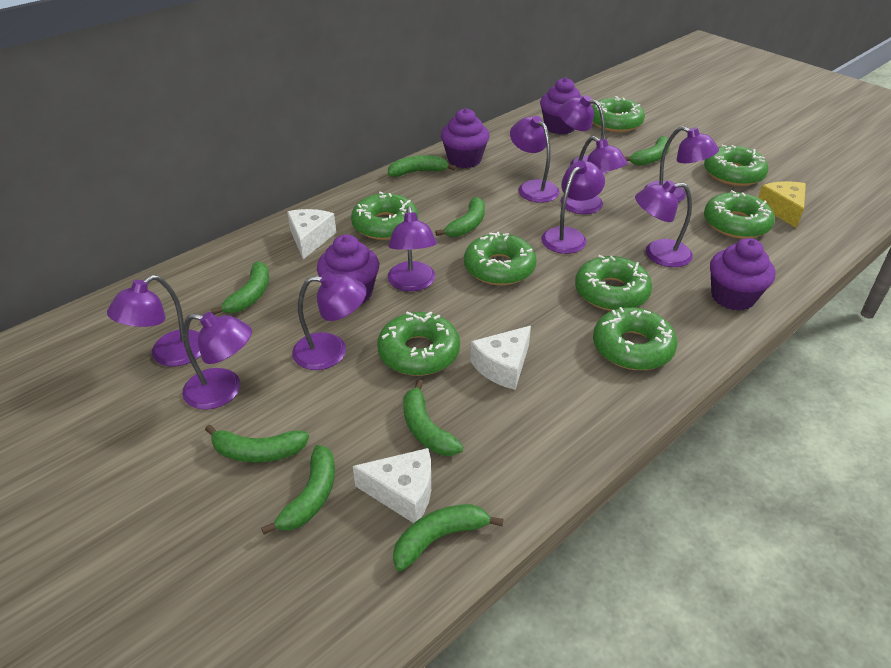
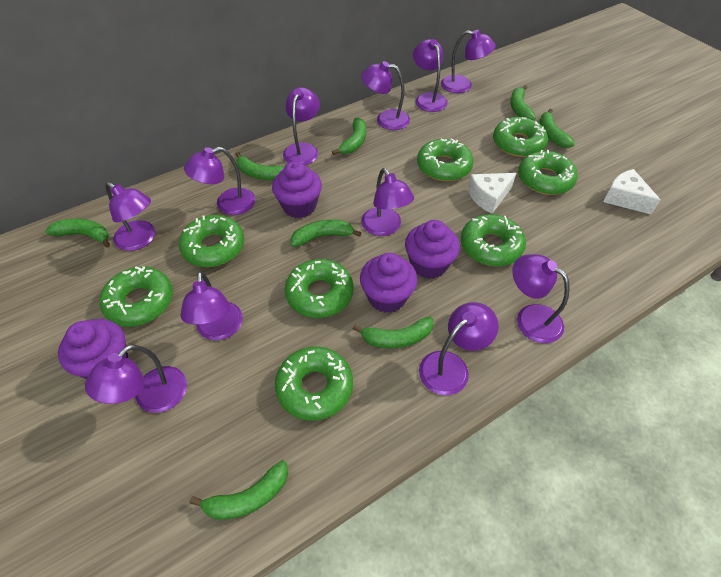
purple lamp: [107,275,201,366] [182,312,252,410] [292,272,367,370] [388,206,437,291] [510,116,560,203] [541,161,605,254] [558,95,607,174] [561,136,628,214] [635,180,693,267] [644,126,719,202] = 10 -> [85,345,187,413] [105,182,155,251] [181,271,243,340] [184,147,256,215] [283,87,320,166] [361,61,410,130] [361,168,414,236] [413,39,448,112] [419,302,499,395] [441,30,496,93] [512,254,570,343] = 11
white cheese: [287,209,336,259] [353,448,431,523] [470,326,531,390] = 3 -> [468,173,516,214] [603,169,661,214] = 2
yellow cheese: [758,181,806,228] = 1 -> none = 0

